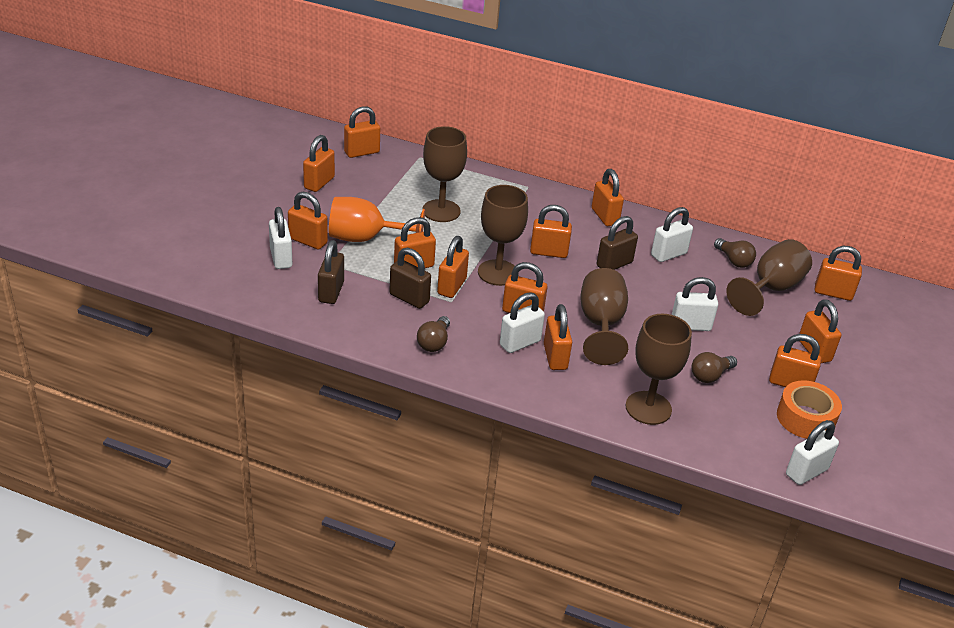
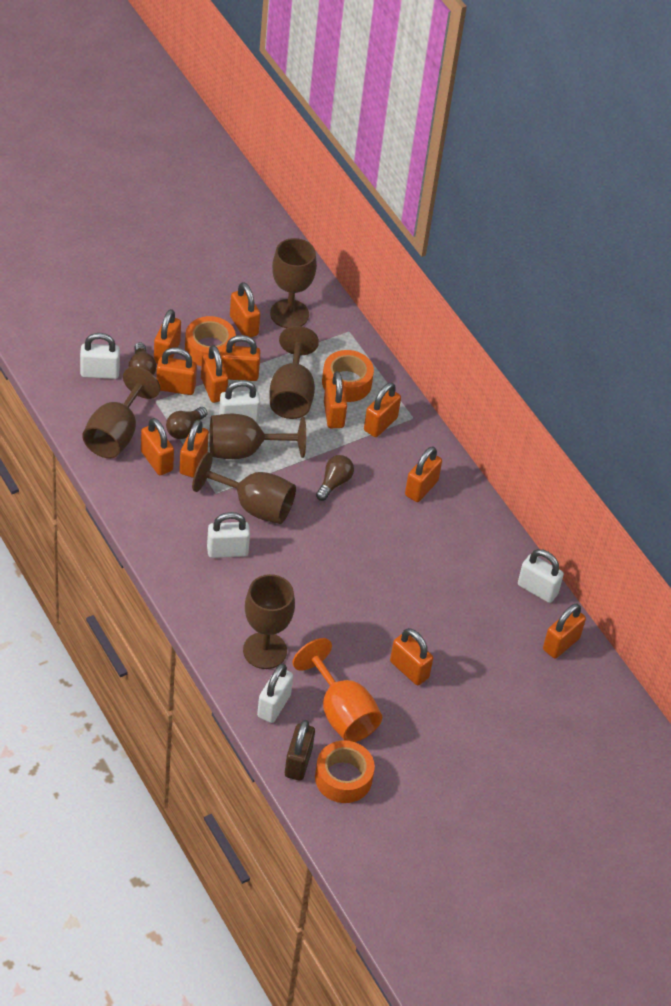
brown goblet: [422,126,467,222] [478,185,528,286] [580,268,628,365] [626,314,692,425] [726,239,812,316] = 5 -> [82,367,160,458] [192,452,296,524] [209,414,306,459] [243,574,295,669] [269,326,319,419] [270,238,317,328] = 6
brown padlock: [318,240,344,304] [389,248,431,309] [597,216,638,270] = 3 -> [285,720,315,781] = 1
orange tape: [777,380,842,439] = 1 -> [185,316,236,366] [315,741,375,803] [322,350,374,402] = 3

